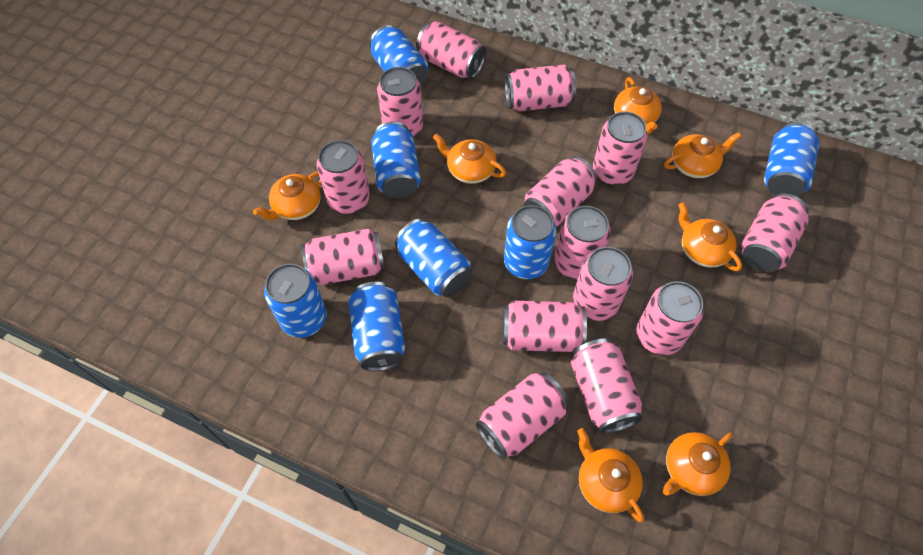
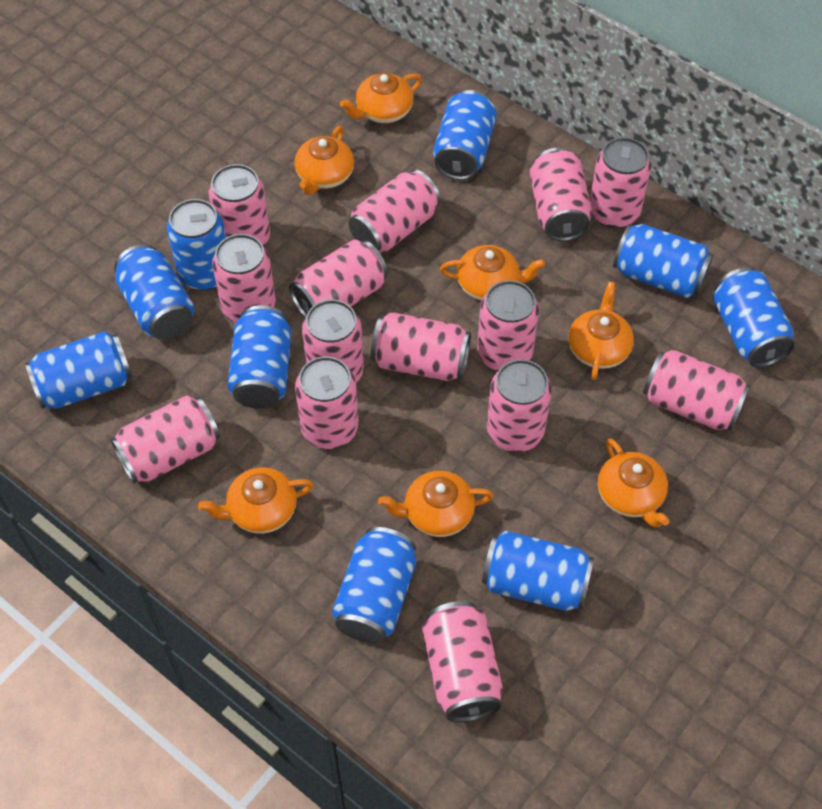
blue can: [264,264,327,338] [348,282,405,371] [369,25,428,86] [371,121,421,199] [395,219,472,297] [504,205,556,279] [764,122,819,197] = 7 -> [25,331,132,409] [114,244,194,340] [167,199,226,290] [227,305,291,409] [332,527,416,643] [433,90,497,180] [482,531,594,611] [613,224,713,298] [713,267,795,367] = 9

